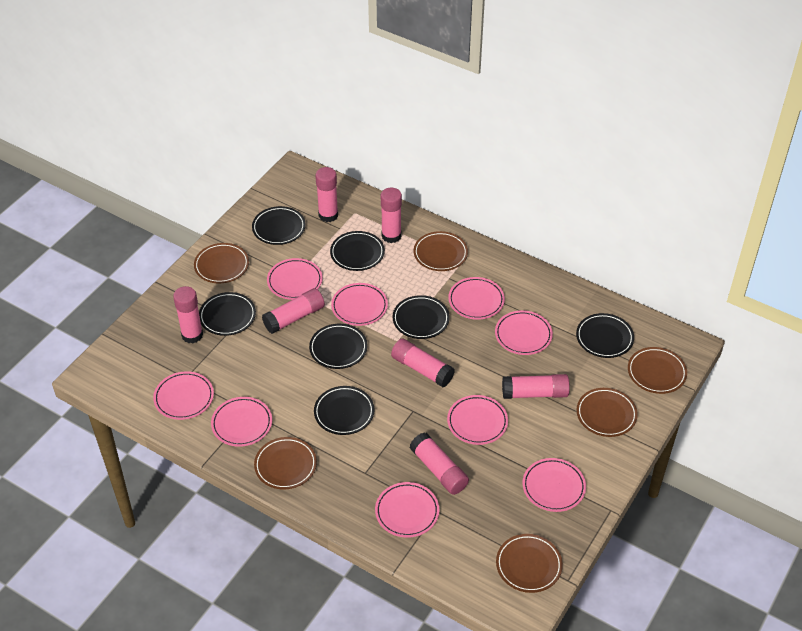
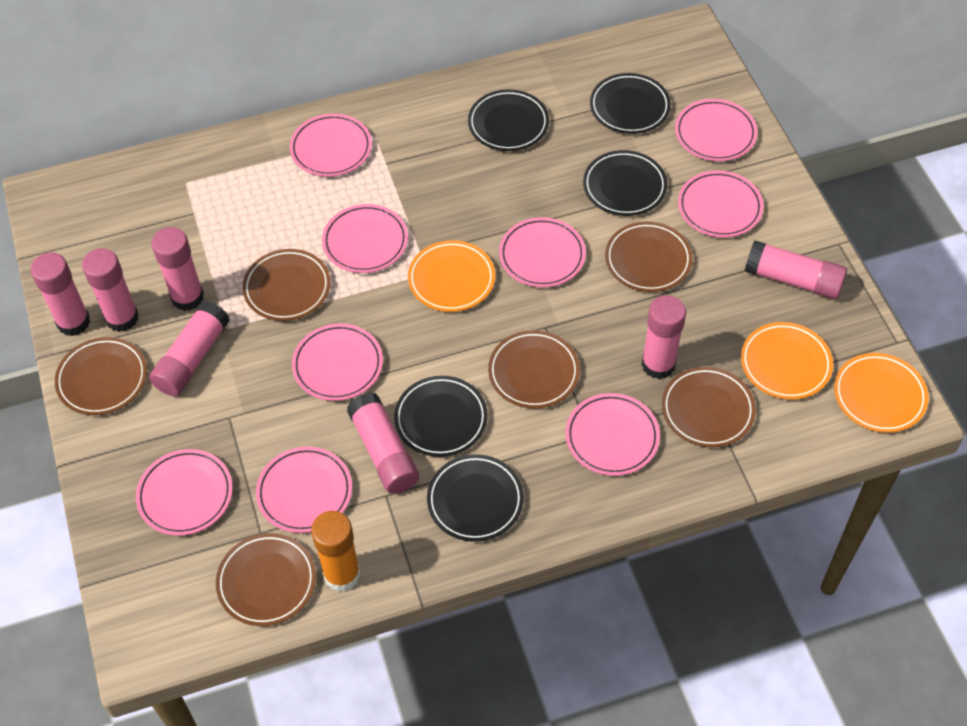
black plate: [199,292,256,336] [252,206,306,245] [309,324,367,369] [314,386,374,435] [330,231,385,271] [393,295,450,339] [576,313,634,358] = 7 -> [394,376,488,457] [427,454,524,542] [468,89,549,151] [583,150,667,216] [590,73,671,134] = 5
orange glue stick: none = 0 -> [311,511,360,592] = 1
orange plate: none = 0 -> [408,240,495,312] [741,322,833,400] [834,353,929,433] = 3

